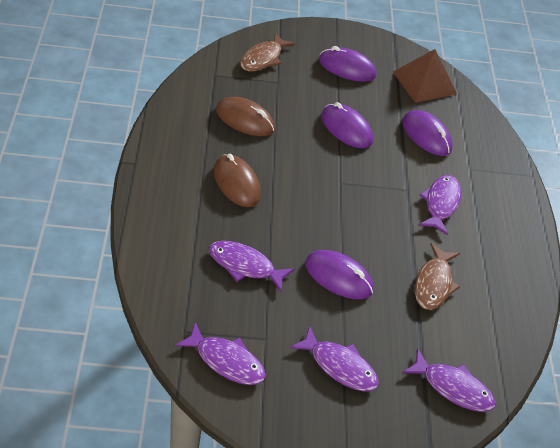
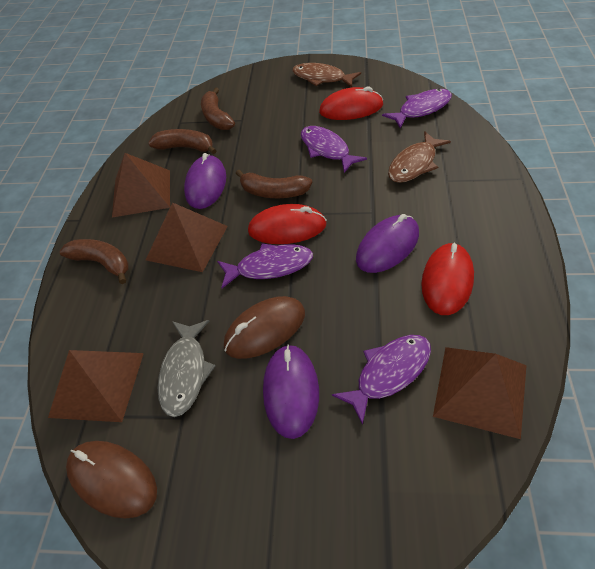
brown banana: none = 0 -> [59,239,129,284] [148,129,217,154] [201,88,235,130] [235,170,312,198] = 4
brown pyramid: [393,49,457,103] = 1 -> [48,350,144,422] [112,153,170,218] [146,202,228,272] [433,347,527,439] = 4
grey fish: none = 0 -> [158,320,216,417] = 1
purple fish: [175,322,266,385] [209,241,294,291] [290,326,379,391] [403,349,496,412] [419,175,461,235] = 5 -> [217,243,313,288] [301,126,367,173] [332,335,431,425] [382,89,452,129] = 4
purple mouse: [305,250,374,299] [319,46,376,82] [321,102,373,148] [402,110,453,156] = 4 -> [184,153,226,209] [263,344,319,439] [356,214,419,273] = 3
red mouse: none = 0 -> [248,204,327,244] [319,86,383,120] [421,243,474,315] = 3

